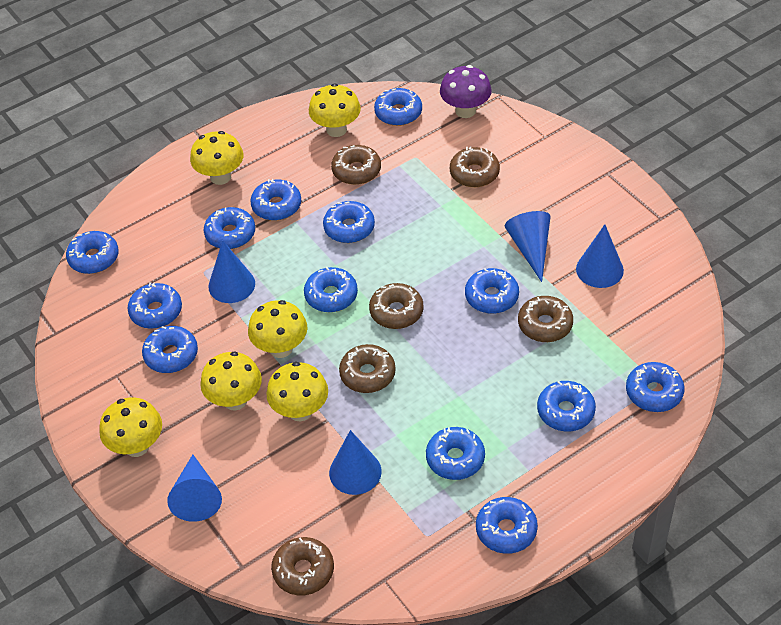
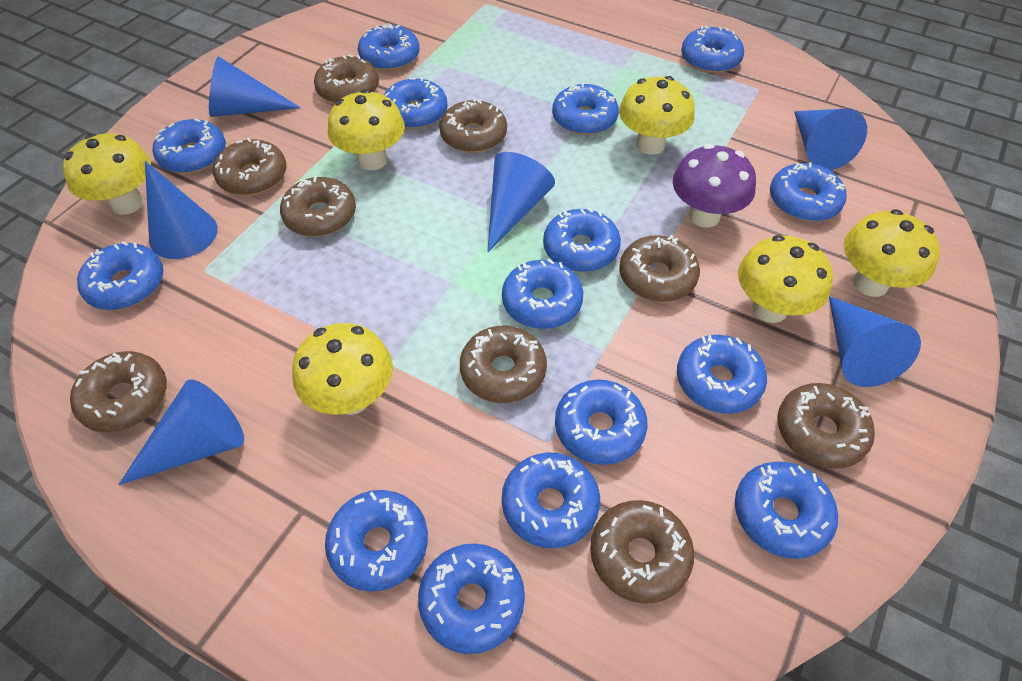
blue cone: [167,455,222,522] [208,240,255,303] [329,430,382,495] [505,211,551,282] [576,224,624,288] = 5 -> [118,379,244,485] [145,161,218,259] [209,56,301,117] [487,152,555,252] [794,108,867,170] [829,296,921,387] = 6
blue donut: [66,231,119,274] [128,282,182,329] [142,326,198,373] [204,207,255,249] [250,179,301,221] [304,267,358,312] [323,201,375,243] [374,88,422,126] [426,427,485,480] [465,268,519,314] [476,497,538,554] [537,381,596,431] [626,362,685,412] = 13 -> [77,241,164,310] [153,119,226,174] [325,490,428,592] [358,23,419,71] [384,77,447,129] [418,543,525,654] [502,259,583,329] [502,452,600,548] [543,207,621,272] [552,83,619,135] [555,379,647,465] [677,335,767,414] [681,25,744,73] [735,461,838,559] [770,162,847,221] = 15
brown donut: [271,537,334,596] [331,145,381,185] [339,344,396,393] [369,283,424,329] [450,146,500,187] [518,296,573,342] = 6 -> [70,351,167,432] [213,137,287,196] [280,176,356,237] [314,54,379,103] [439,98,507,153] [460,325,547,403] [590,500,694,603] [619,235,700,302] [777,383,875,469] = 9

